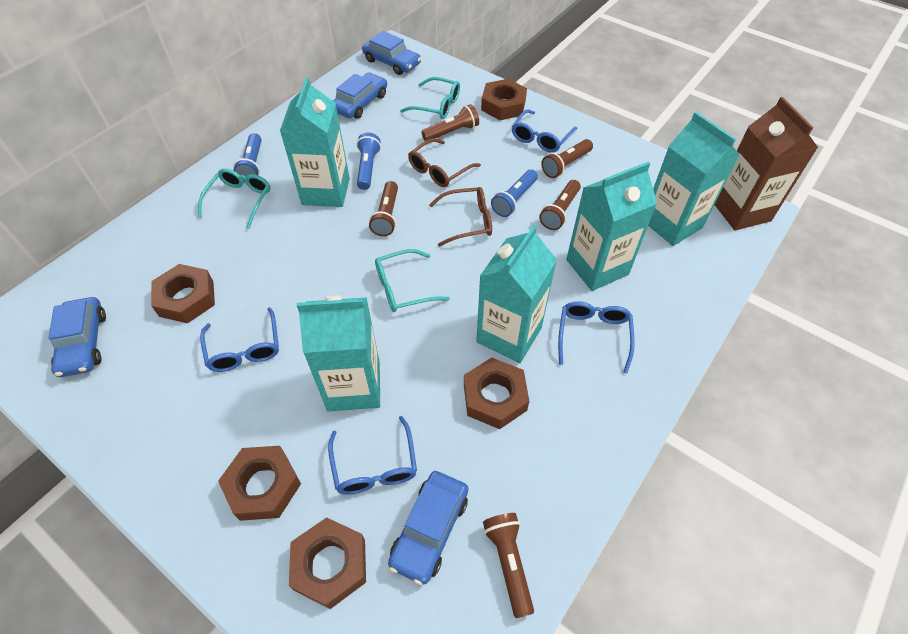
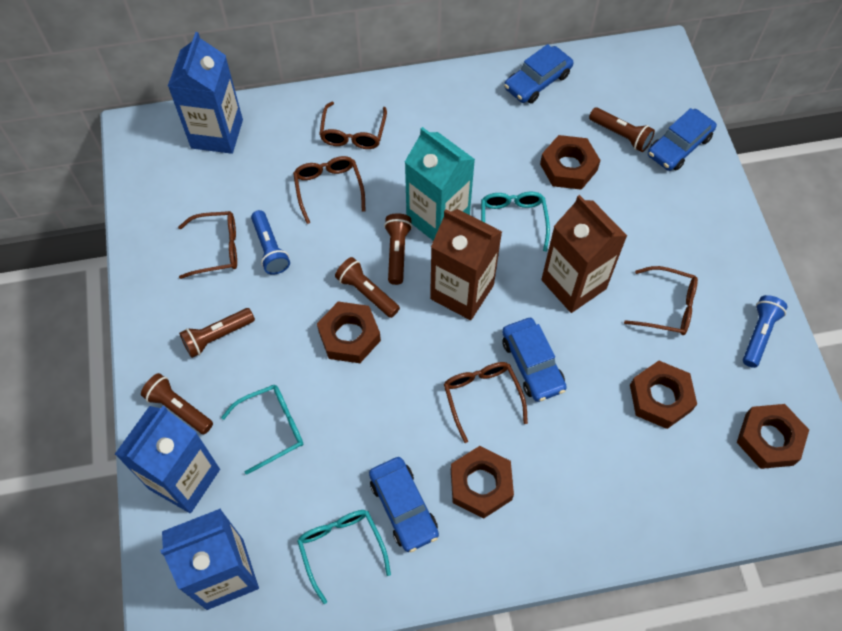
blue carton: none = 0 -> [115,406,220,513] [160,508,259,610] [168,32,243,154] = 3
blue flashlight: [233,133,262,182] [357,133,381,190] [491,170,538,217] = 3 -> [251,210,290,275] [743,295,787,368] = 2
blue glasses: [200,307,279,372] [328,416,417,495] [512,109,577,153] [558,301,635,374] = 4 -> none = 0
brown carton: [715,97,818,230] = 1 -> [430,209,502,320] [541,195,627,313] = 2
brown glasses: [408,138,481,187] [429,187,492,247] = 2 -> [178,211,237,279] [293,156,366,224] [319,102,387,149] [444,362,528,443] [624,266,698,335] = 5
turquoise carton: [280,77,350,207] [297,295,380,412] [476,225,557,363] [566,161,657,291] [648,112,740,246] = 5 -> [405,127,475,241] = 1

